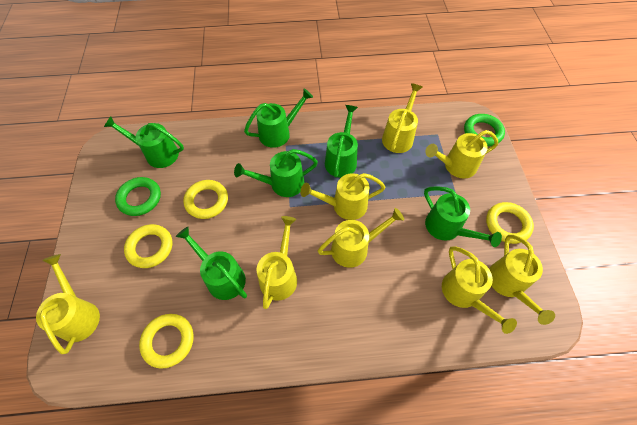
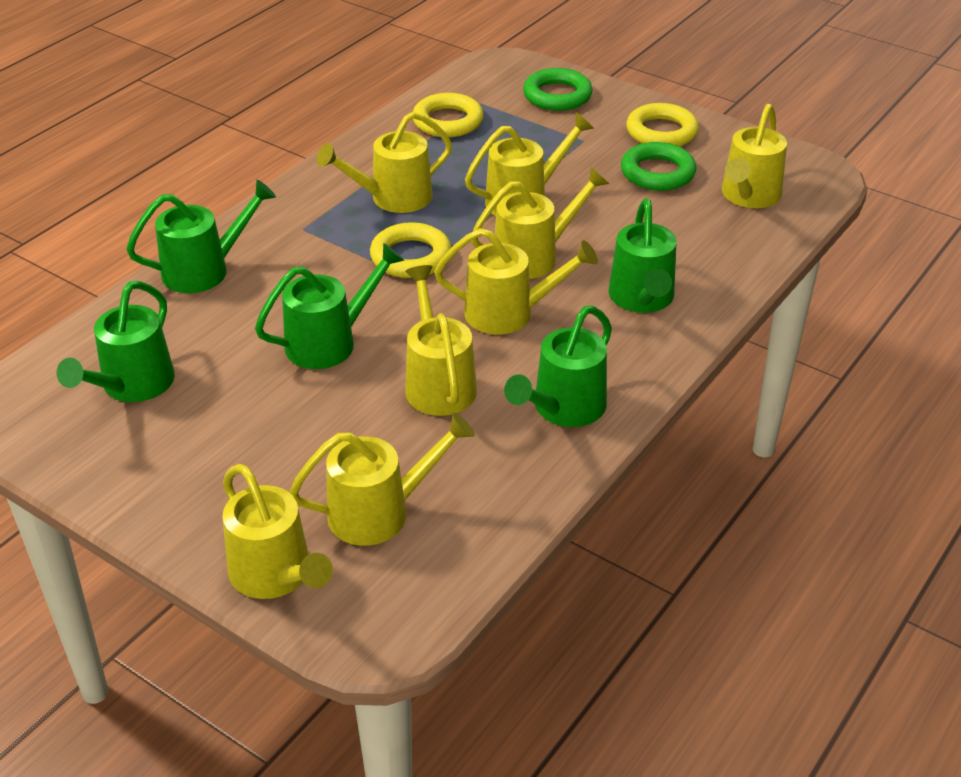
green watering can: [104,116,184,168] [176,227,247,300] [234,149,318,197] [244,89,313,148] [325,105,358,178] [424,186,502,247] = 6 -> [57,281,175,402] [126,180,276,293] [255,243,405,369] [504,306,612,427] [609,198,676,313] = 5
yellow ring: [124,224,172,268] [139,314,194,369] [183,180,228,219] [486,202,534,244] = 4 -> [370,222,451,278] [413,93,484,137] [626,103,699,146] = 3

